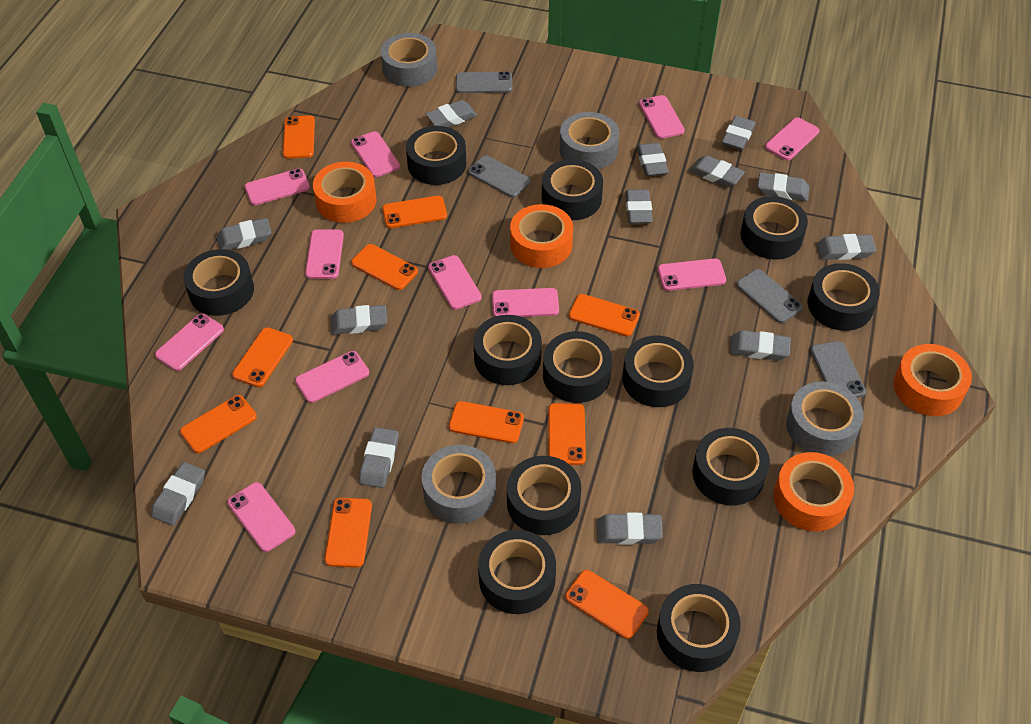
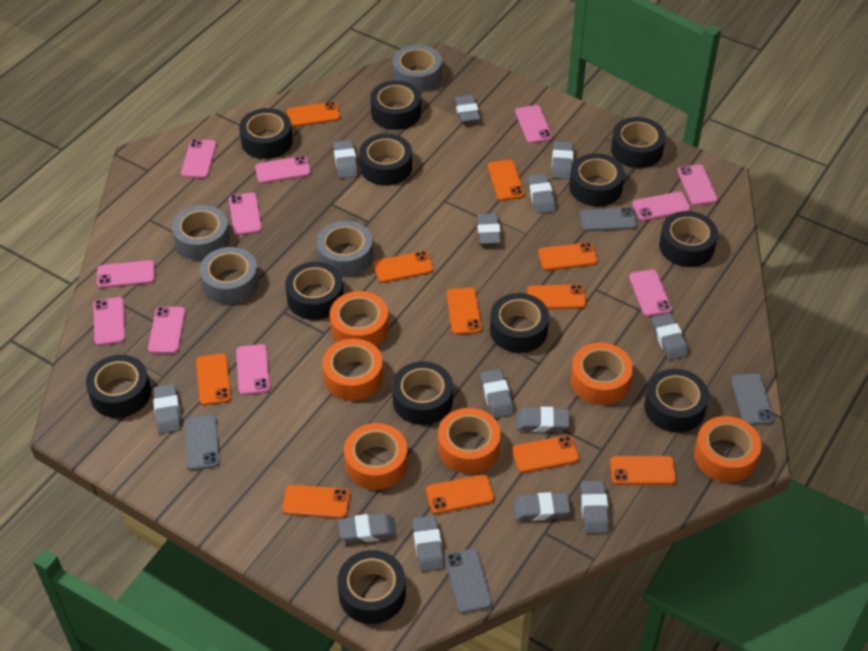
orange phone: [180,395,257,453] [232,327,293,387] [283,115,315,159] [325,498,372,568] [351,244,418,290] [382,196,447,228] [449,401,524,443] [548,403,586,465] [565,570,649,639] [569,294,640,337] = 10 -> [196,354,231,405] [282,485,350,519] [287,102,340,127] [374,251,434,283] [426,474,494,514] [447,288,482,335] [488,160,524,201] [512,435,579,473] [527,284,586,309] [538,242,598,271] [610,456,676,485] = 11
orange tape: [313,162,377,223] [510,204,573,268] [774,452,854,532] [893,344,972,416] = 4 -> [322,338,383,401] [330,291,389,346] [344,423,408,490] [438,408,501,474] [571,343,633,405] [694,416,761,482] = 6

